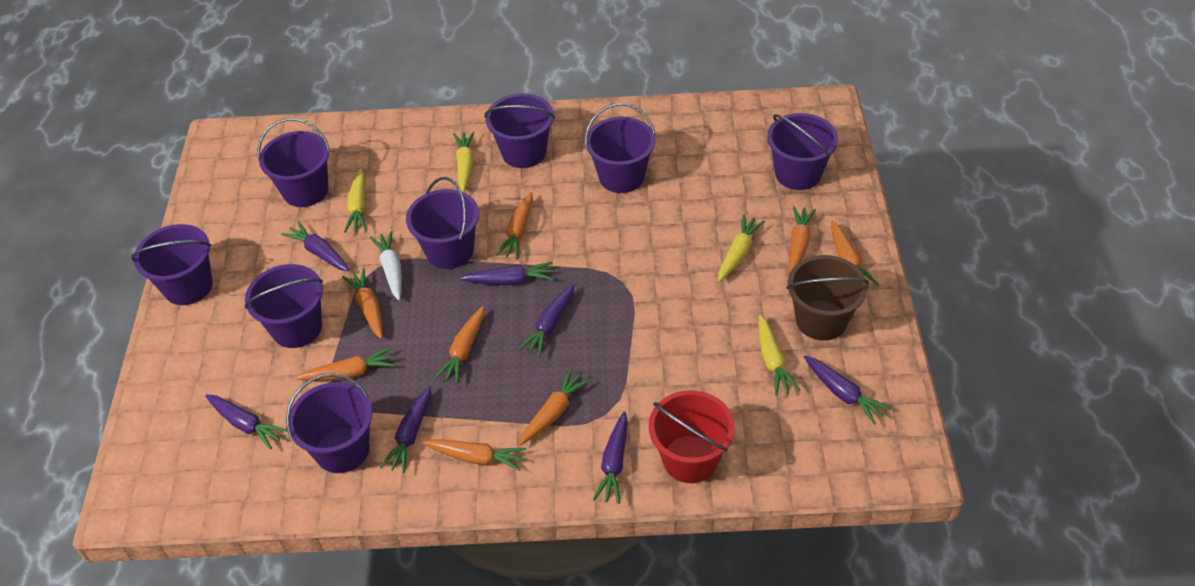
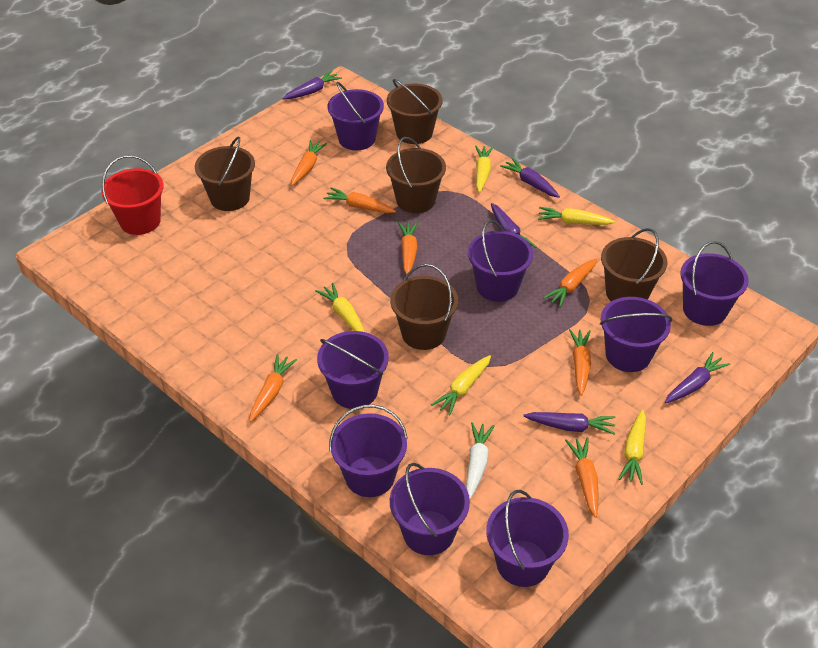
brown bucket: [786,255,869,341] = 1 -> [195,137,255,211] [386,137,446,213] [387,79,443,144] [390,264,458,350] [601,228,667,301] = 5
orange carrot: [296,347,396,381] [342,268,383,339] [423,439,526,471] [435,306,484,384] [496,192,533,259] [518,368,591,446] [788,206,816,272] [831,221,879,288] = 8 -> [249,354,297,422] [291,140,327,186] [323,187,396,213] [398,222,418,275] [543,258,597,307] [565,437,598,518] [569,329,591,396] = 7
purple carrot: [205,394,288,449] [281,221,349,271] [380,386,431,473] [460,262,554,285] [518,284,574,357] [593,412,628,504] [804,356,891,425] = 7 -> [282,71,342,100] [491,203,536,248] [500,158,560,198] [523,412,615,435] [665,352,730,403] = 5
yellow carrot: [344,168,367,233] [453,131,475,192] [718,215,765,282] [758,314,800,396] = 4 -> [315,283,365,332] [431,355,491,415] [475,146,493,193] [538,207,615,225] [618,409,646,485] = 5

